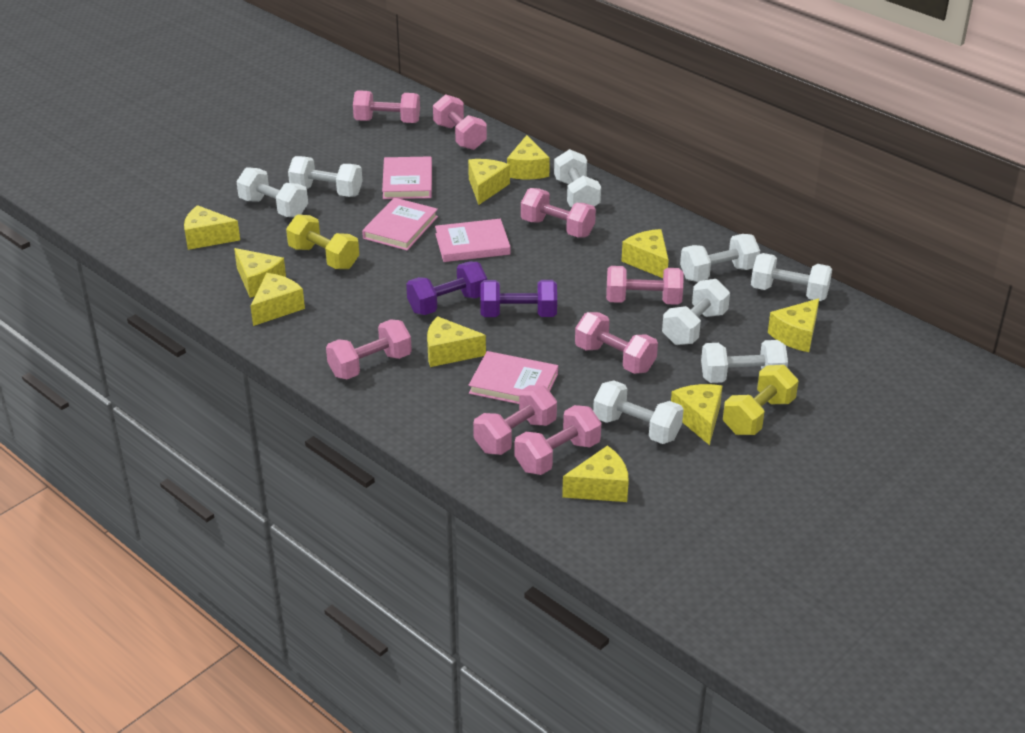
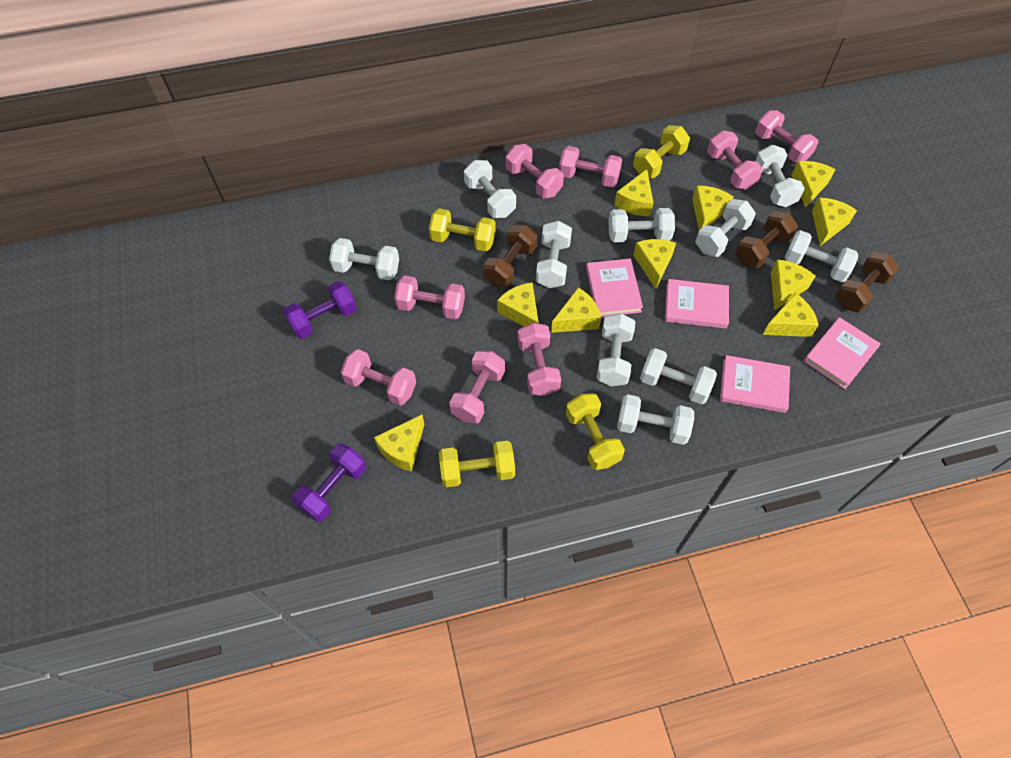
brown dumbbell: none = 0 -> [483,225,537,287] [736,211,798,269] [835,252,899,313] = 3
white dumbbell: [236,167,308,217] [288,156,362,197] [554,149,601,207] [593,381,684,444] [662,279,730,345] [680,234,760,282] [701,340,788,383] [751,253,832,301] = 8 -> [329,238,399,281] [464,160,516,218] [536,221,572,288] [597,314,635,386] [609,208,675,243] [617,394,694,445] [640,348,717,404] [695,199,756,257] [755,145,805,207] [785,230,858,282] = 10
yellow dumbbell: [286,214,359,269] [723,365,798,435] = 2 -> [429,208,496,251] [439,441,515,487] [566,393,625,470] [633,125,690,178] = 4

